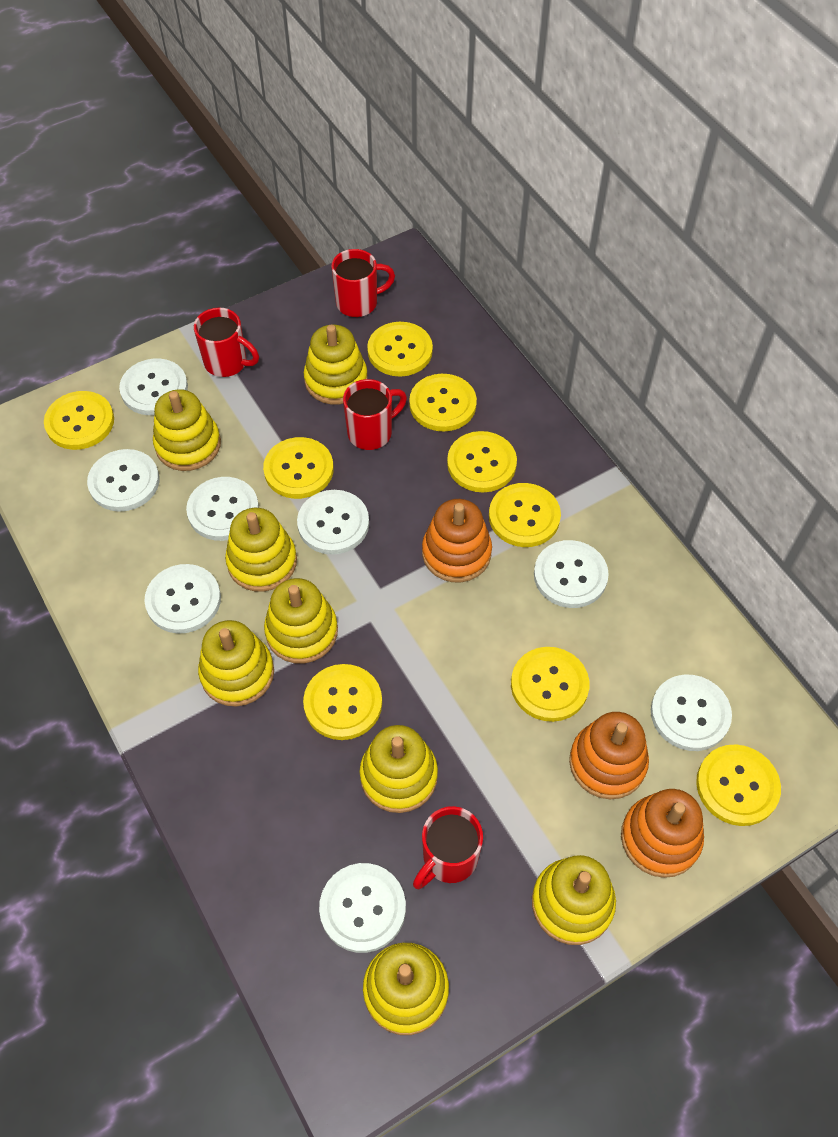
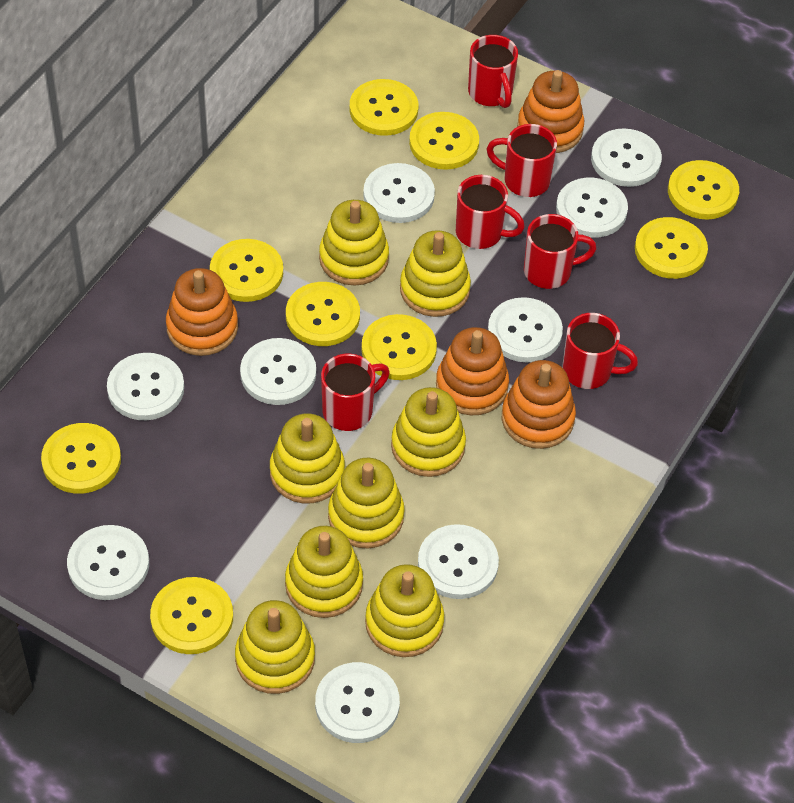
orange stacking toy: [422,499,492,582] [569,712,649,799] [621,789,704,878] = 3 -> [166,268,238,356] [436,327,509,415] [502,360,576,449] [517,70,584,153] = 4
red mug: [194,308,259,377] [331,249,395,317] [343,379,407,450] [413,806,483,889] = 4 -> [321,354,390,431] [456,175,525,249] [468,35,518,108] [487,124,557,197] [524,214,597,289] [562,313,638,389] = 6
white button: [87,449,159,512] [119,358,188,415] [144,564,221,634] [186,477,259,541] [297,490,369,555] [319,863,406,953] [534,540,609,608] [651,675,732,751] = 8 -> [67,525,149,600] [107,353,184,420] [240,338,316,405] [315,662,400,743] [363,163,435,223] [418,524,499,599] [488,297,563,363] [556,178,628,238] [591,128,662,187] = 9

